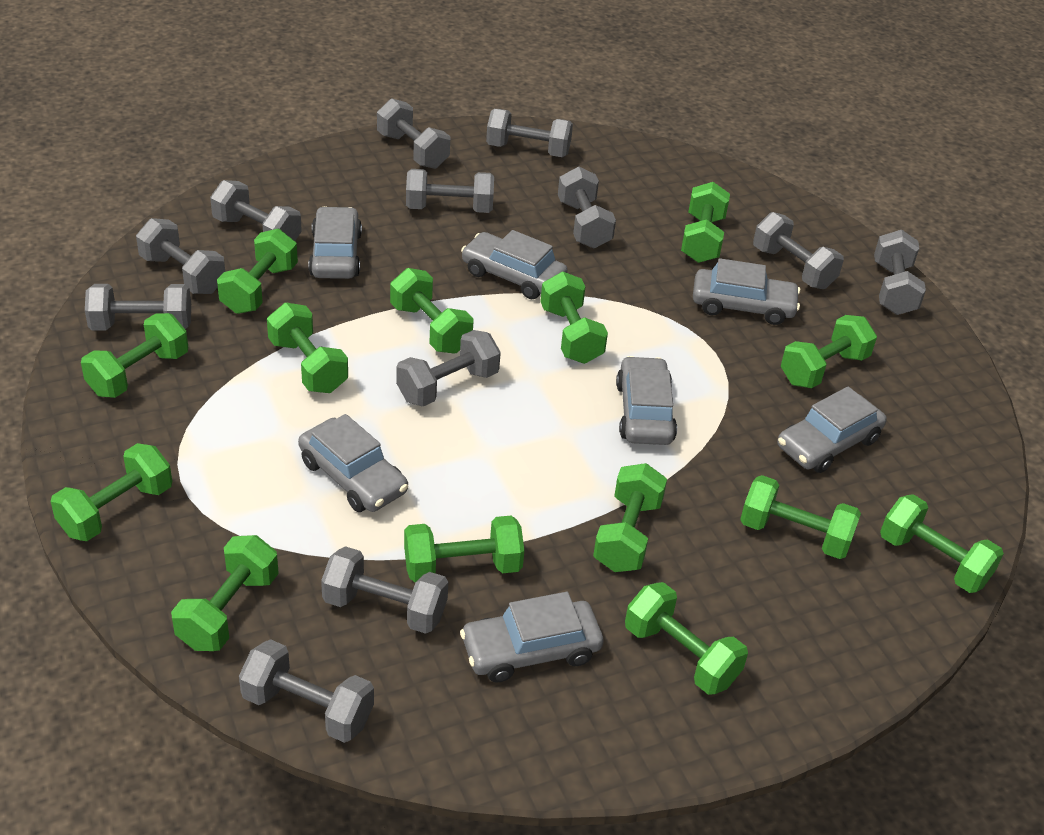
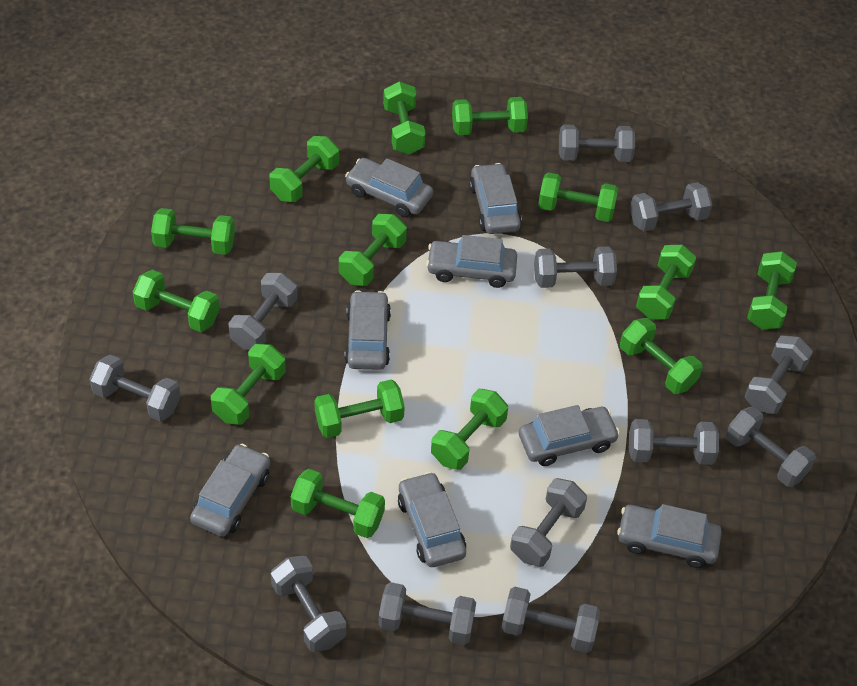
grey car: [298,414,408,512] [308,206,362,279] [460,592,604,683] [461,230,568,299] [616,356,677,445] [693,258,801,325] [777,386,887,473] = 7 -> [190,444,270,537] [344,290,391,370] [345,158,433,217] [398,472,466,567] [426,235,517,288] [469,163,522,234] [519,405,620,466] [617,504,722,568] = 8

